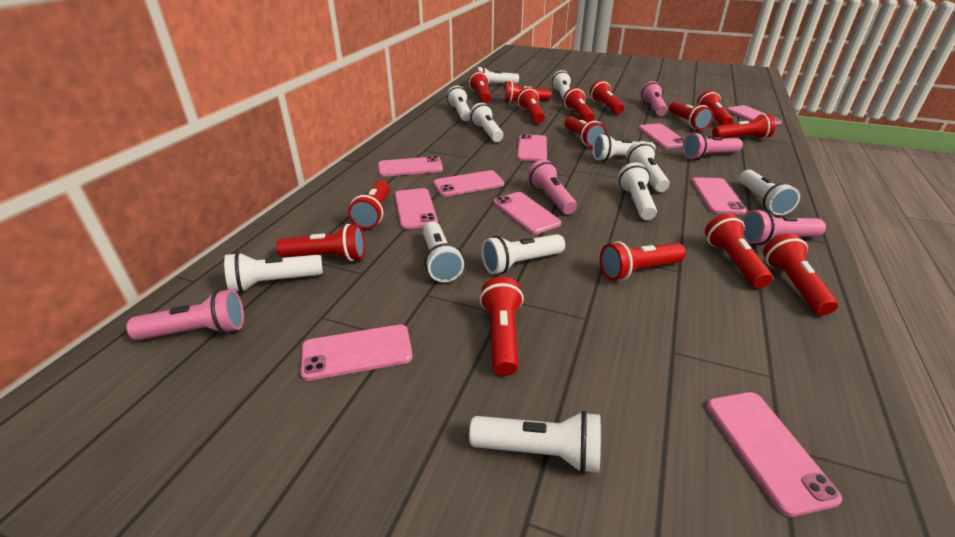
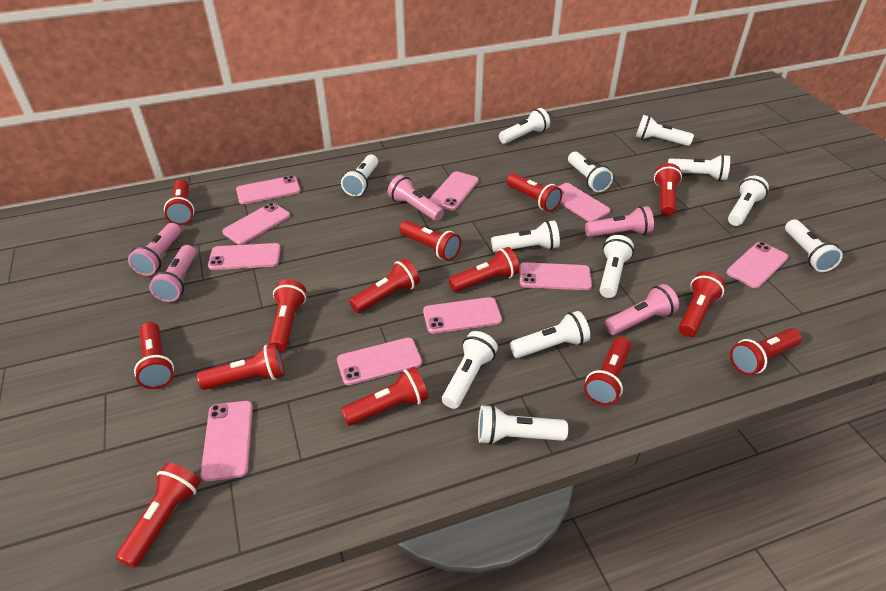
red flashlight: [276,224,365,261] [348,180,390,229] [469,71,491,103] [480,277,524,376] [503,81,551,103] [517,87,545,123] [563,87,595,123] [564,116,606,147] [590,80,624,114] [600,241,686,281] [669,102,714,130] [697,91,733,125] [705,214,773,288] [712,114,776,139] [763,233,838,316] = 15 -> [116,463,201,568] [134,322,174,389] [164,180,194,225] [197,344,284,390] [269,279,306,352] [341,367,428,426] [349,259,420,313] [399,221,461,261] [448,247,520,292] [506,173,562,212] [584,337,631,405] [654,163,682,217] [679,271,725,337] [730,328,802,375] = 14

